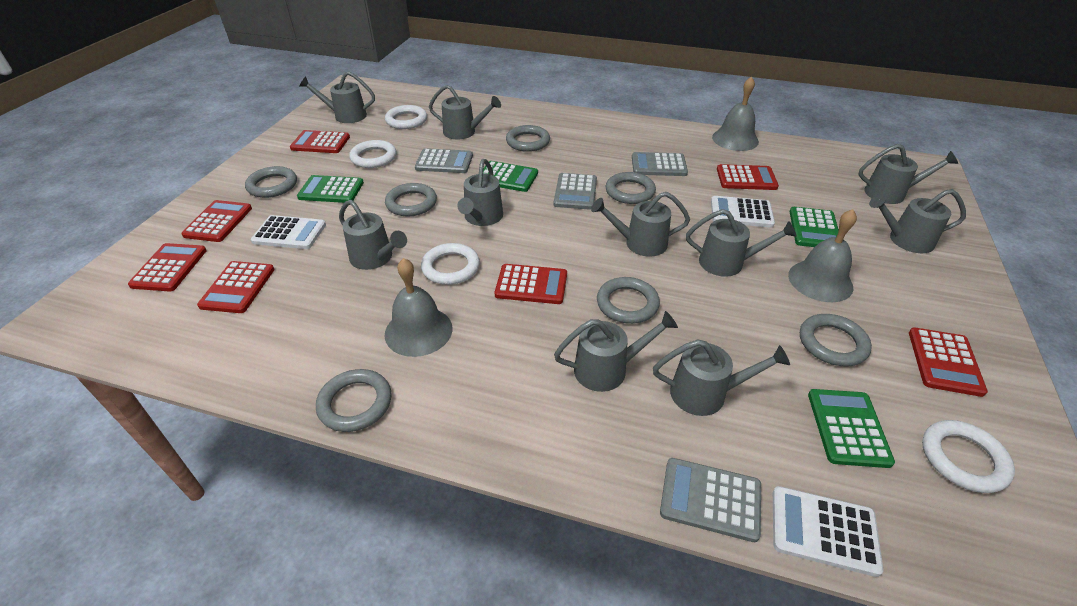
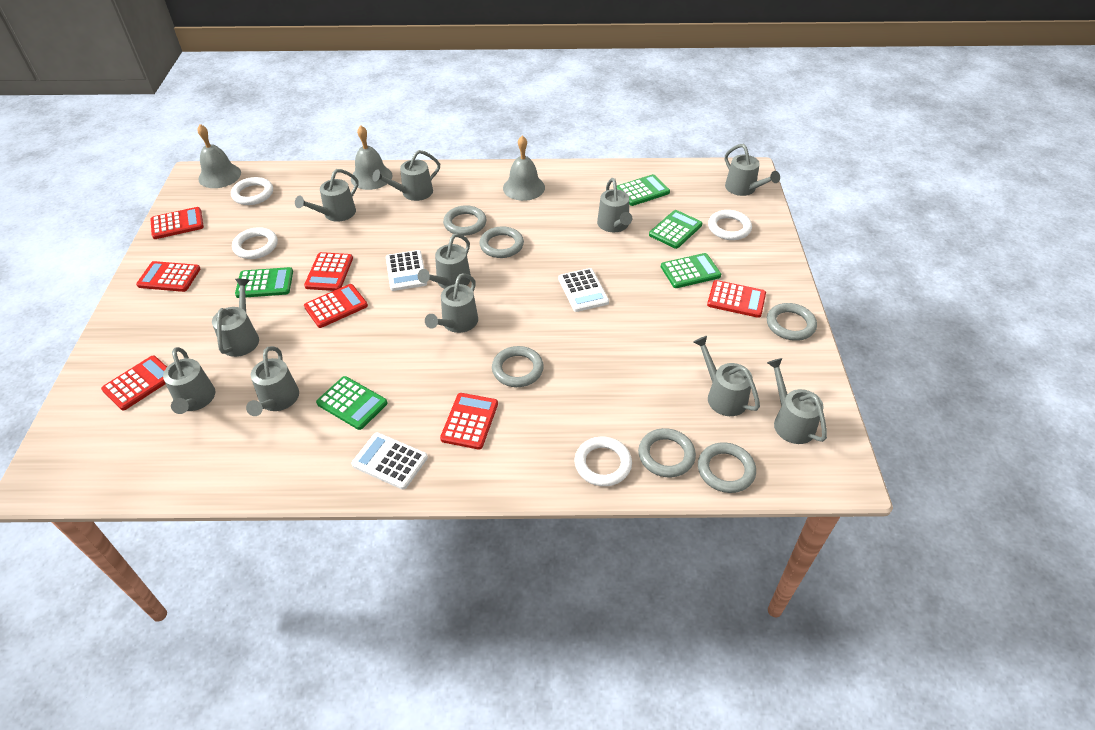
green calculator: [297,175,364,203] [483,161,538,192] [790,207,839,247] [808,389,895,468] = 4 -> [235,267,293,298] [316,376,387,430] [617,174,670,206] [649,210,702,249] [661,253,721,288] = 5
grey calculator: [415,148,473,173] [554,173,597,210] [632,152,688,176] [660,458,761,542] = 4 -> none = 0
grey ring: [245,166,297,198] [316,369,392,432] [385,183,437,216] [506,125,550,152] [597,277,660,324] [606,172,656,204] [800,314,872,367] = 7 -> [443,205,486,236] [479,226,524,258] [492,346,544,387] [638,428,696,477] [698,442,756,493] [767,303,817,341] = 6
grey watering can: [299,72,375,123] [339,200,407,270] [429,85,501,139] [457,159,503,226] [554,311,678,392] [591,192,690,257] [653,339,790,416] [686,209,796,277] [858,144,958,204] [869,189,966,253] = 10 -> [163,347,215,414] [212,279,259,357] [246,346,299,416] [295,169,359,222] [372,150,440,201] [418,233,471,289] [425,273,478,333] [597,178,632,232] [693,336,760,416] [725,144,780,196] [767,358,827,444] = 11

